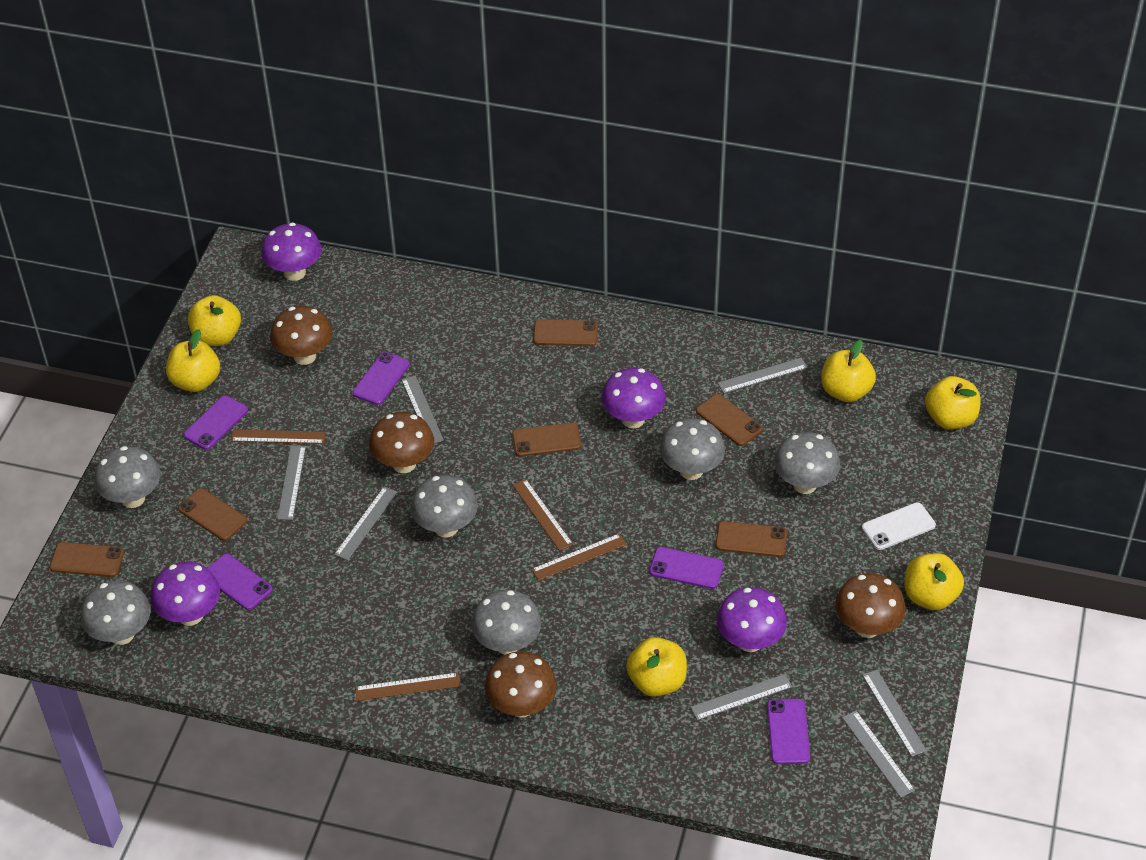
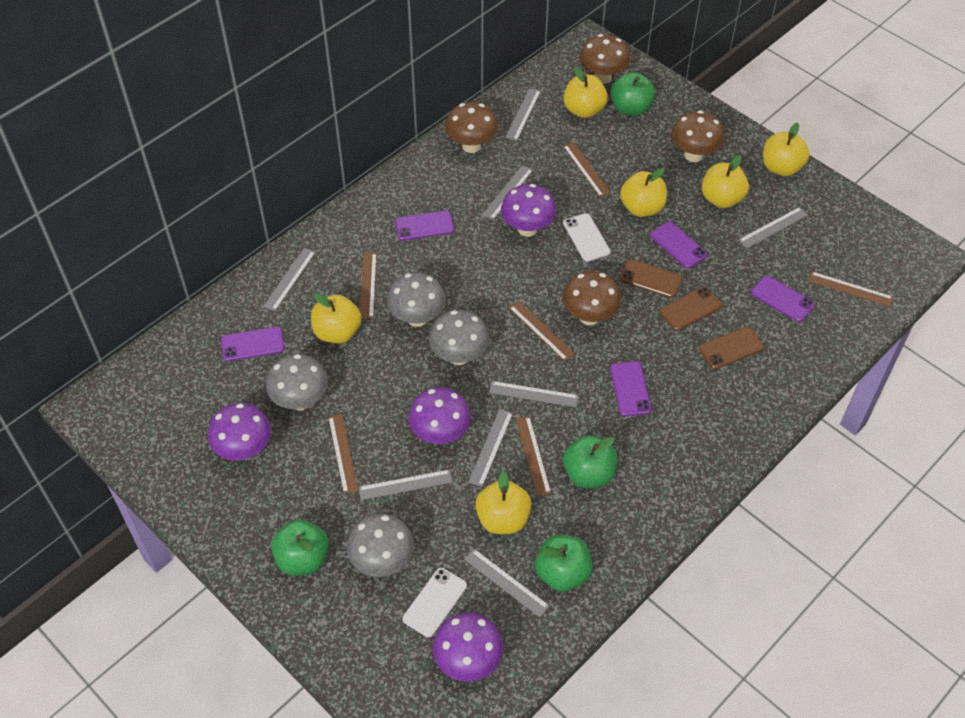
brown phone: [49,542,124,577] [178,488,247,541] [512,423,581,457] [533,319,598,346] [696,394,763,446] [715,521,787,557] = 6 -> [619,259,682,298] [660,287,722,331] [699,327,764,369] = 3
brown ruler: [231,430,326,444] [355,672,460,701] [513,479,573,551] [532,533,627,581] = 4 -> [328,414,359,494] [360,253,377,319] [509,301,575,361] [516,416,551,496] [563,142,611,197] [808,271,893,307] = 6
green apple: none = 0 -> [271,519,329,576] [535,535,593,592] [563,435,617,488] [611,72,655,116] = 4
grey mushroom: [81,580,151,645] [94,446,161,508] [411,475,478,537] [471,590,541,655] [660,418,725,480] [774,432,840,494] = 6 -> [266,354,328,410] [347,513,414,577] [387,272,446,327] [429,310,489,365] = 4
grey ruler: [277,445,306,520] [334,486,397,560] [401,375,444,443] [691,674,792,720] [718,358,808,393] [842,711,915,798] [862,670,927,757] = 7 -> [263,248,316,311] [359,469,453,500] [464,549,550,617] [468,409,513,487] [482,165,533,220] [489,381,579,407] [505,88,541,141] [738,207,808,248] = 8
white phone: [862,502,936,550] = 1 -> [403,568,467,637] [563,213,610,261] = 2

